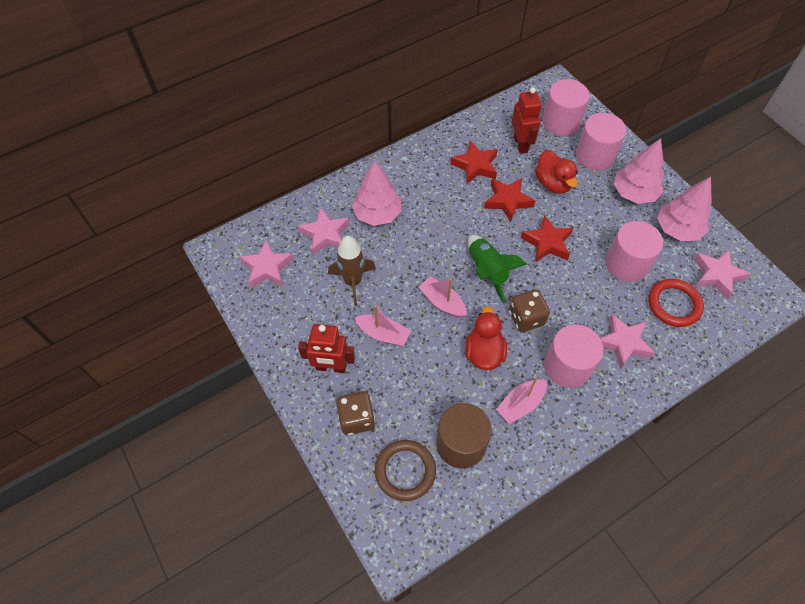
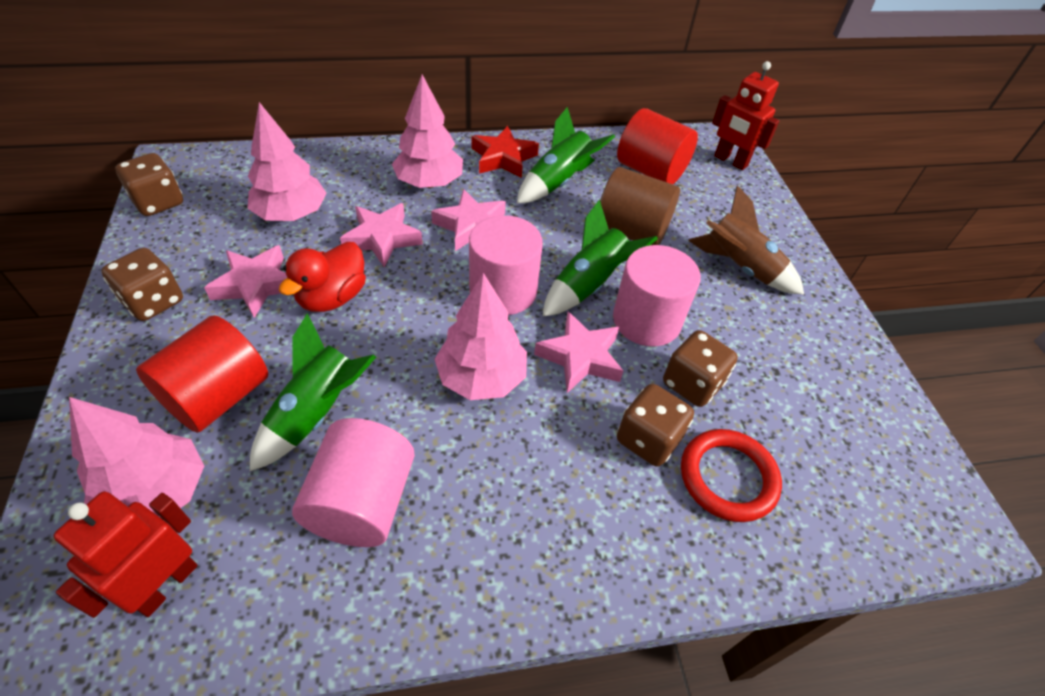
brown dice: [336,391,375,435] [509,289,550,332] = 2 -> [101,248,183,321] [115,153,183,216] [617,384,694,467] [663,330,738,407] = 4
brown ring: [375,440,436,501] = 1 -> none = 0
green rocket: [468,235,527,303] = 1 -> [250,313,376,471] [517,107,615,204] [543,200,658,316] = 3
pink boat: [354,305,411,346] [418,276,467,318] [496,377,547,424] = 3 -> none = 0
pink cylinder: [542,79,589,136] [544,325,603,388] [576,113,626,170] [605,221,663,282] = 4 -> [292,418,415,547] [469,215,543,315] [613,245,701,346] = 3
pink tree: [352,160,402,226] [614,138,664,204] [657,177,712,241] = 3 -> [69,397,204,516] [247,102,327,221] [392,75,463,188] [435,273,527,400] = 4
red cylinder: none = 0 -> [136,315,268,433] [617,108,698,184] = 2
red duck: [465,306,507,370] [535,150,578,194] = 2 -> [279,242,366,312] = 1
red star: [450,141,498,184] [484,178,535,222] [521,215,573,262] = 3 -> [472,126,539,178] = 1

